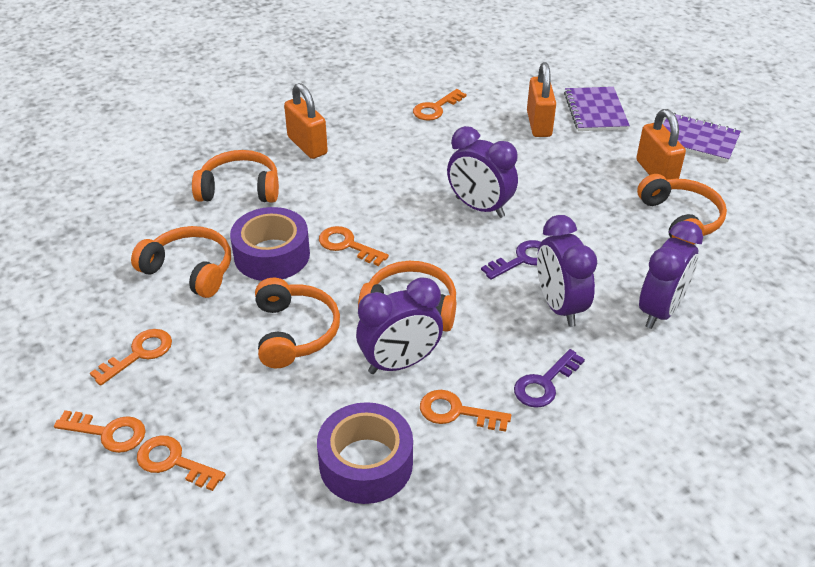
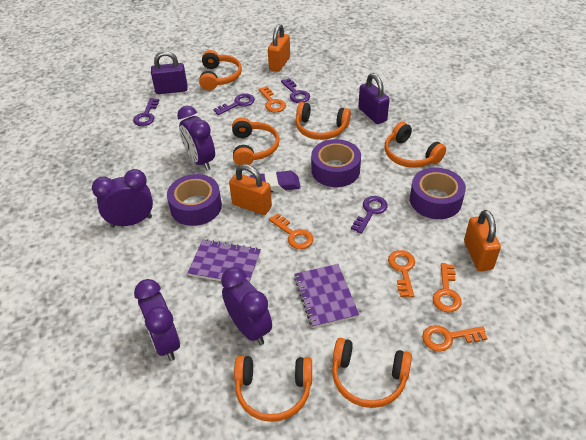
orange headphones: [131,226,231,298] [192,150,279,202] [255,278,340,368] [358,261,456,332] [637,174,727,245] = 5 -> [199,50,242,91] [232,117,280,165] [234,356,312,422] [296,102,351,140] [332,338,412,408] [384,122,446,168] = 6
orange key: [54,410,146,453] [90,329,172,386] [137,436,226,491] [319,226,389,266] [413,89,466,121] [420,390,511,432] = 6 -> [258,86,286,112] [269,213,314,249] [388,250,415,298] [422,325,488,352] [433,263,462,312] = 5
purple eraser: none = 0 -> [250,171,301,192] = 1
purple key: [481,240,541,280] [514,349,585,408] = 2 -> [133,98,159,126] [213,93,255,115] [281,78,310,103] [351,196,388,234] = 4
purple padlock: none = 0 -> [151,51,188,94] [358,73,390,124] = 2
purple tape: [230,207,310,281] [317,402,413,504] = 2 -> [167,174,222,226] [311,139,361,187] [410,168,466,219] = 3

